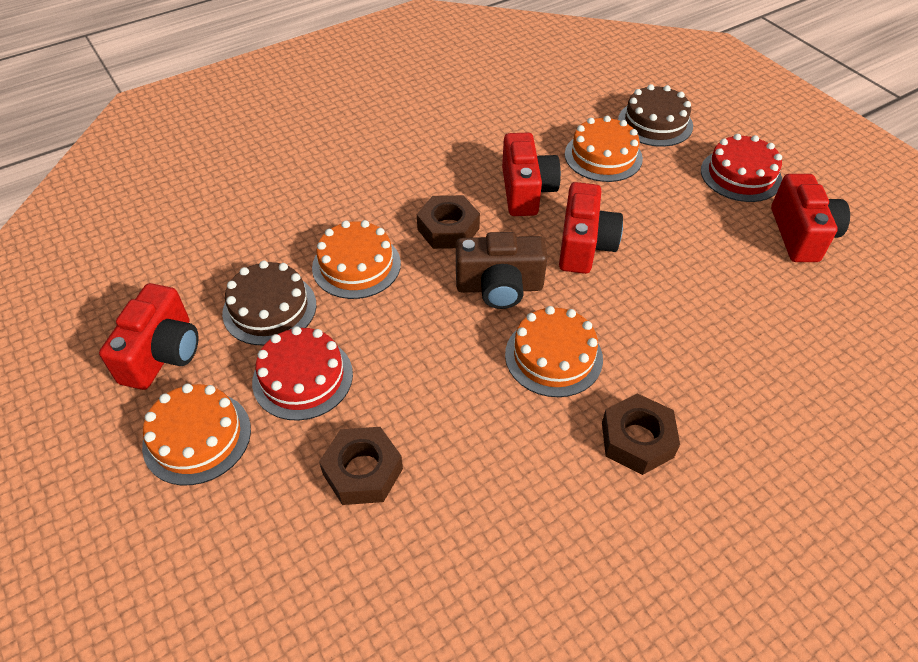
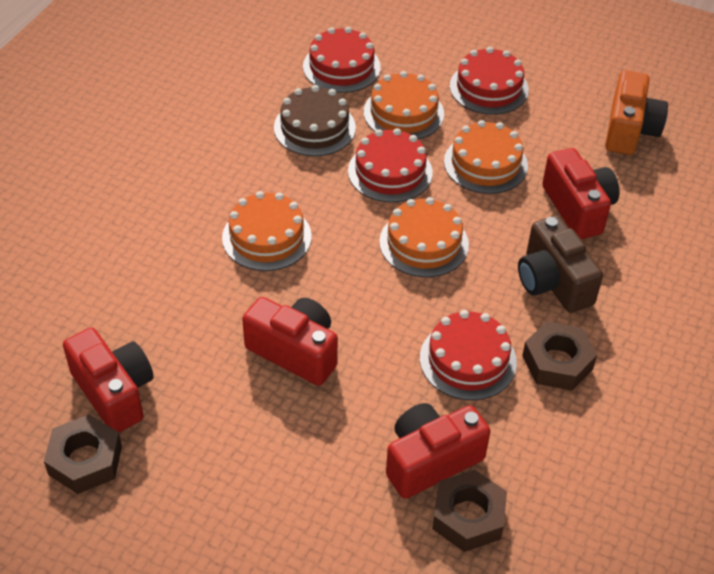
brown cake: [222,261,316,346] [618,84,693,147] = 2 -> [274,85,356,156] = 1
orange camera: none = 0 -> [605,70,668,155] = 1
red cake: [252,326,353,421] [701,134,782,202] = 2 -> [303,27,381,93] [348,128,433,203] [420,310,517,400] [450,47,529,115] = 4

